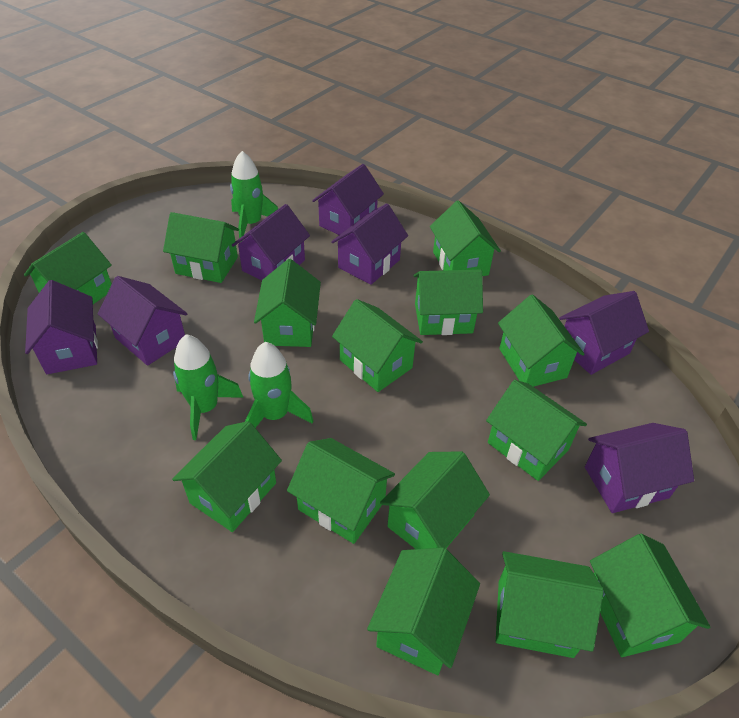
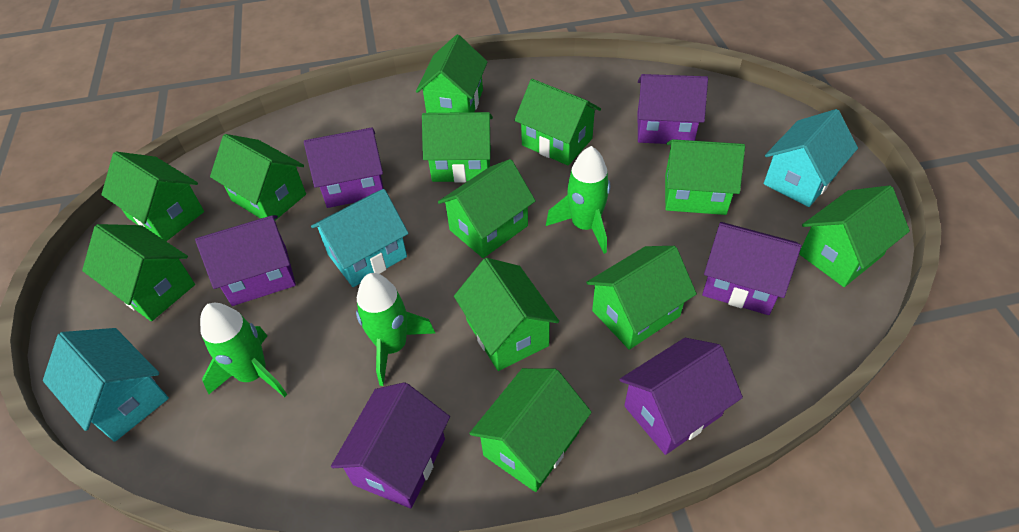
green house: [24,232,112,304] [163,212,239,283] [172,421,282,532] [254,259,321,347] [287,438,395,544] [332,299,423,392] [367,547,480,675] [380,451,490,549] [413,270,483,335] [430,201,501,276] [486,380,587,481] [496,551,604,658] [498,295,585,387] [590,533,710,657] = 14 -> [82,224,195,321] [101,152,204,241] [210,134,306,220] [416,35,488,113] [422,112,493,183] [438,159,536,258] [454,258,559,371] [469,368,592,492] [514,79,601,166] [586,246,697,350] [665,139,745,215] [799,185,910,287] = 12
purple house: [25,280,98,374] [98,276,187,366] [232,204,310,280] [312,164,384,235] [331,203,408,285] [559,291,649,375] [585,423,694,513] = 7 -> [195,215,296,306] [304,127,384,208] [331,382,450,508] [619,338,743,455] [637,74,708,144] [702,222,801,315] = 6
turquoise house: none = 0 -> [43,328,169,442] [311,189,409,287] [764,109,858,207] = 3

